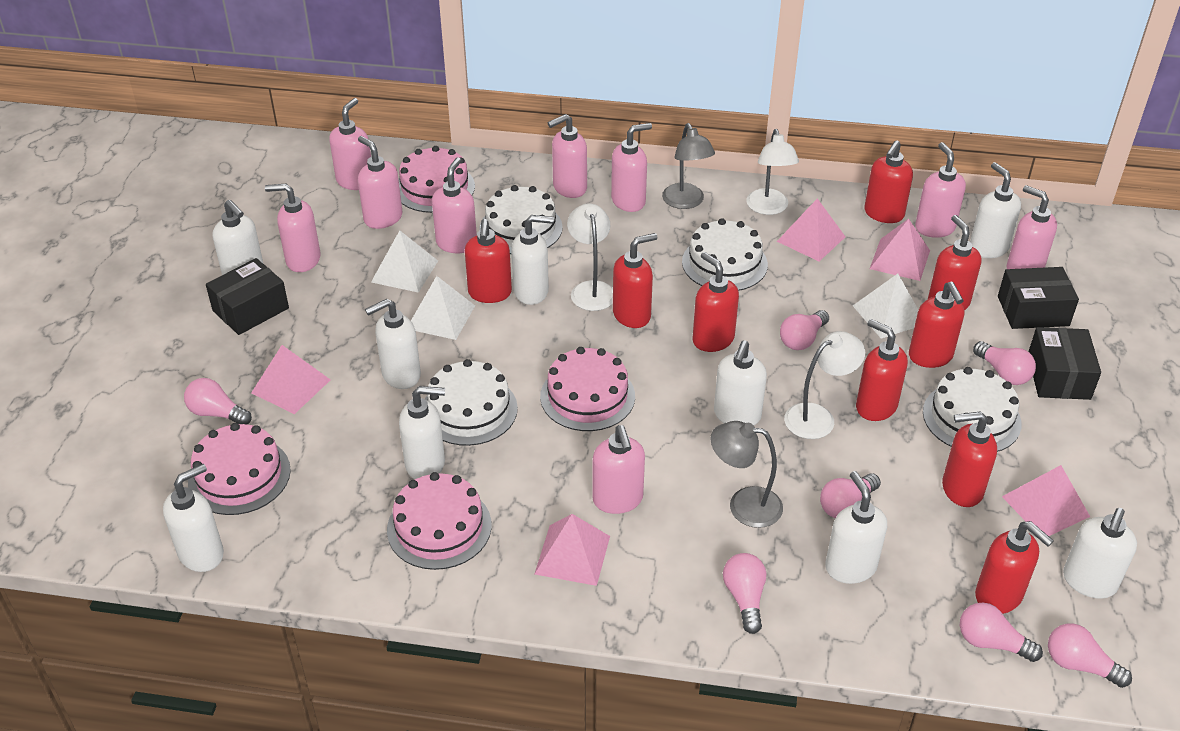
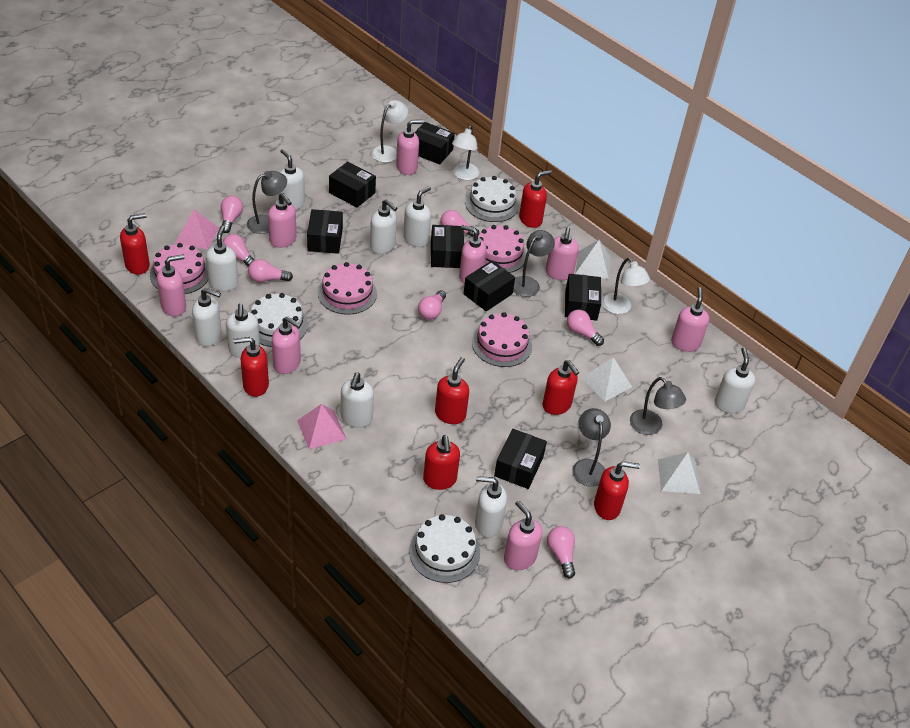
black box: [206,258,289,335] [998,267,1079,329] [1028,327,1101,400] = 3 -> [307,209,343,254] [329,162,376,208] [414,122,455,165] [431,225,464,268] [463,260,515,311] [494,429,547,489] [565,274,601,321] = 7
grey lamp: [662,123,715,209] [711,421,783,528] = 2 -> [247,171,287,234] [513,230,555,297] [572,408,611,487] [630,377,686,435] = 4
pink pyramid: [251,345,330,414] [535,514,610,586] [777,198,845,261] [870,219,930,281] [1002,465,1090,536] = 5 -> [175,209,219,250] [297,404,346,449] = 2
pink soap dispenser: [265,184,321,272] [329,98,371,190] [358,136,402,229] [432,157,477,253] [548,114,587,198] [593,425,645,514] [611,123,652,212] [915,142,966,238] [1006,185,1057,269] = 9 -> [157,254,186,316] [268,193,297,248] [272,316,301,374] [396,120,424,175] [459,225,487,284] [504,501,542,570] [546,227,579,280] [671,287,709,352] = 8
red soap dispenser: [465,219,512,303] [613,233,657,328] [693,252,739,352] [856,319,908,421] [864,140,913,223] [909,282,964,368] [928,215,981,311] [942,411,997,507] [975,521,1054,614] = 9 -> [120,213,150,275] [233,337,269,397] [423,435,460,490] [435,357,469,424] [519,170,552,228] [543,360,579,415] [594,461,640,520] = 7
white cake: [425,359,518,446] [479,185,563,254] [682,218,768,291] [923,367,1022,452] = 4 -> [251,293,308,347] [409,514,480,583] [465,176,519,222] = 3

